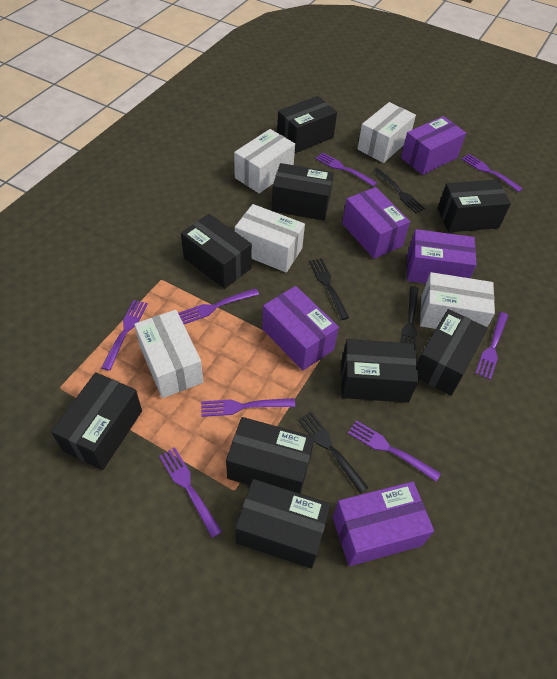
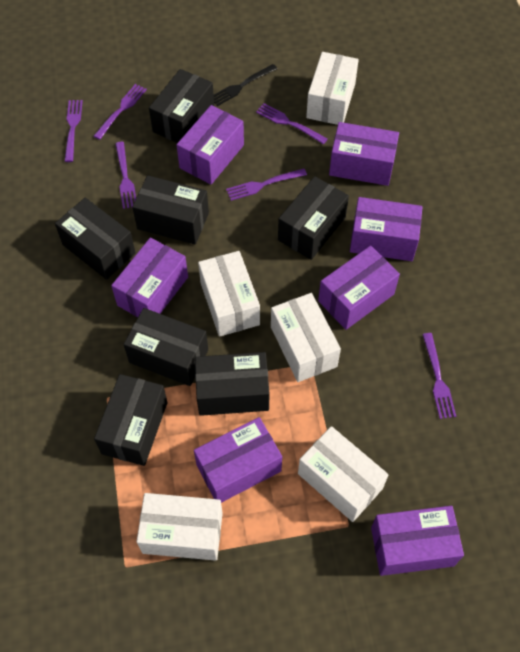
black box: [51,372,142,470] [181,214,252,289] [226,417,315,494] [235,479,330,569] [272,163,334,221] [277,96,337,153] [341,339,419,403] [417,309,488,396] [438,180,511,232] = 9 -> [55,198,136,280] [94,374,167,466] [124,308,208,386] [132,175,209,245] [149,69,214,143] [195,352,270,416] [278,176,349,260] = 7
black fork: [298,412,368,494] [309,258,349,320] [373,168,426,213] [400,286,419,346] = 4 -> [214,64,277,106] = 1
purple box: [262,286,339,371] [333,481,434,566] [342,187,410,259] [401,116,466,175] [407,229,477,284] = 5 -> [111,238,188,317] [177,105,244,184] [194,417,282,503] [318,246,400,330] [329,122,399,186] [350,197,423,261] [371,506,464,576] = 7
purple fork: [101,300,148,371] [159,447,222,538] [178,288,259,324] [201,398,295,417] [315,152,377,187] [348,420,441,481] [462,154,523,192] [475,312,508,380] = 8 -> [65,100,83,162] [94,84,147,140] [115,142,136,209] [226,168,307,201] [256,103,328,144] [422,333,456,419] = 6

